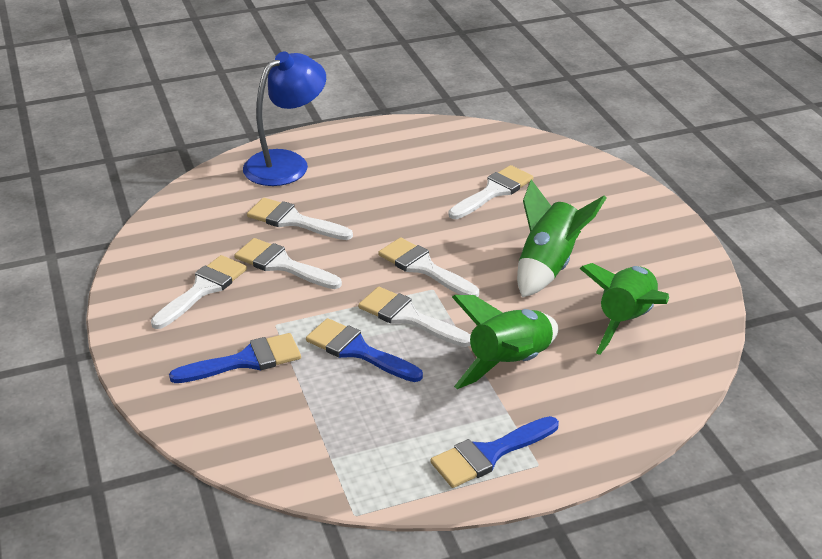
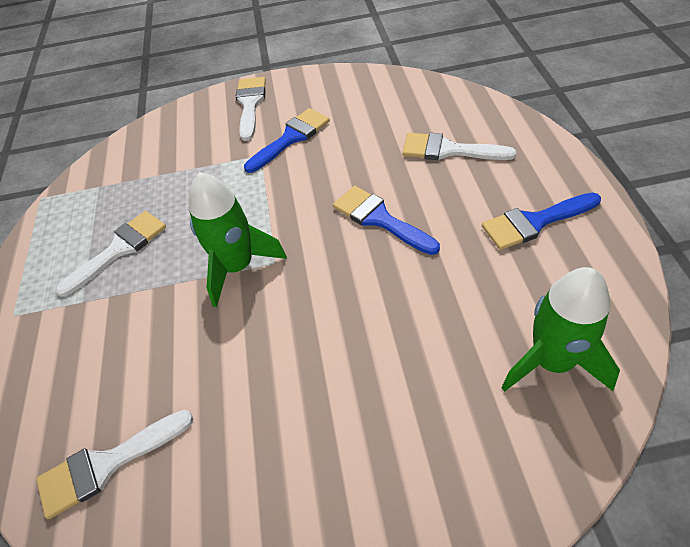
blue lamp: [243,51,326,186] = 1 -> none = 0
green rocket: [452,295,558,389] [517,179,607,297] [579,263,669,355] = 3 -> [189,172,287,307] [501,267,620,392] = 2
white brush: [151,255,247,329] [234,238,342,289] [247,198,353,240] [358,287,471,347] [378,237,479,297] [448,165,533,219] = 6 -> [36,410,193,519] [56,211,166,297] [236,77,266,141] [402,133,516,160] = 4

